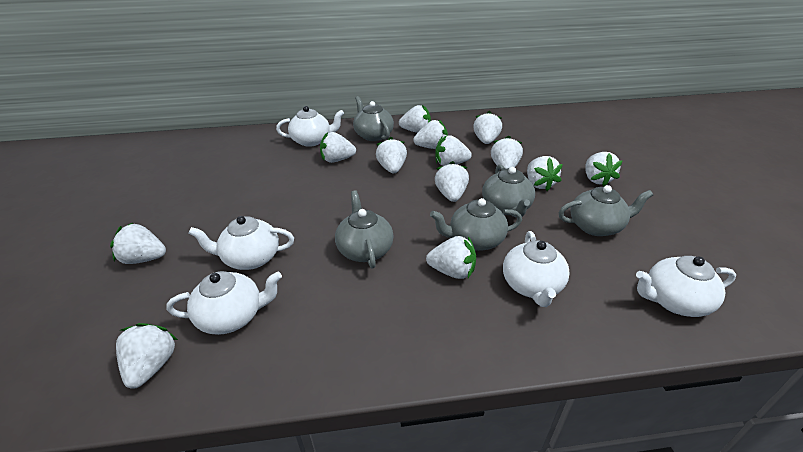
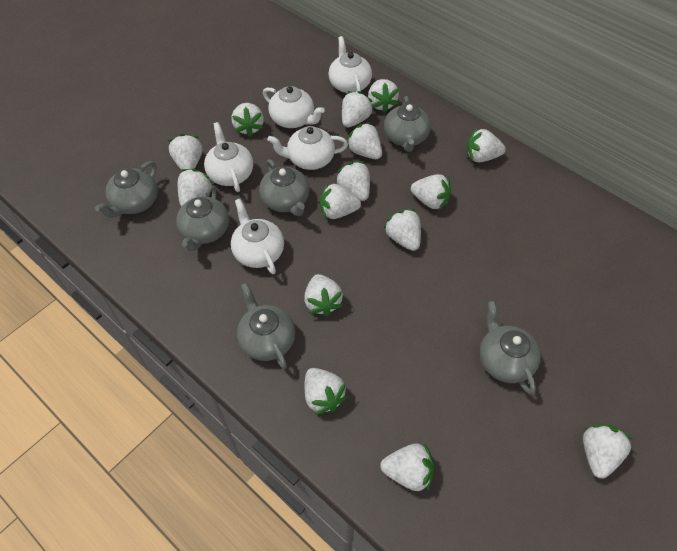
grey teapot: [335,190,394,268] [353,96,394,141] [430,198,522,251] [482,165,535,218] [559,185,653,236] = 5 -> [95,161,158,218] [176,186,229,252] [237,283,296,369] [259,159,310,216] [384,96,431,152] [480,301,541,395] = 6
white strawberry: [110,223,166,264] [116,323,178,389] [320,132,356,163] [376,137,407,173] [399,105,431,133] [413,120,448,149] [426,236,476,279] [435,135,472,166] [435,161,469,202] [473,111,502,144] [491,136,523,169] [527,156,563,191] [585,152,622,187] = 13 -> [168,134,202,171] [178,169,214,207] [232,103,264,137] [304,274,343,317] [305,368,348,415] [320,183,361,219] [335,161,370,201] [342,91,374,127] [347,122,382,159] [368,79,399,113] [380,444,434,492] [383,209,421,251] [411,174,451,210] [467,128,506,162] [583,424,632,479] = 15

